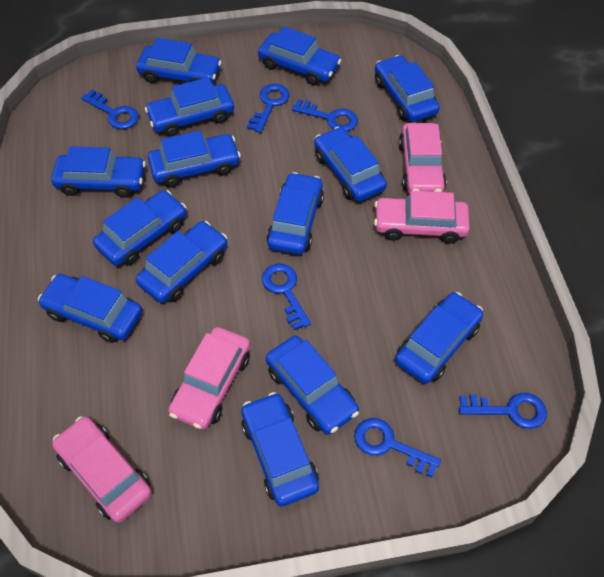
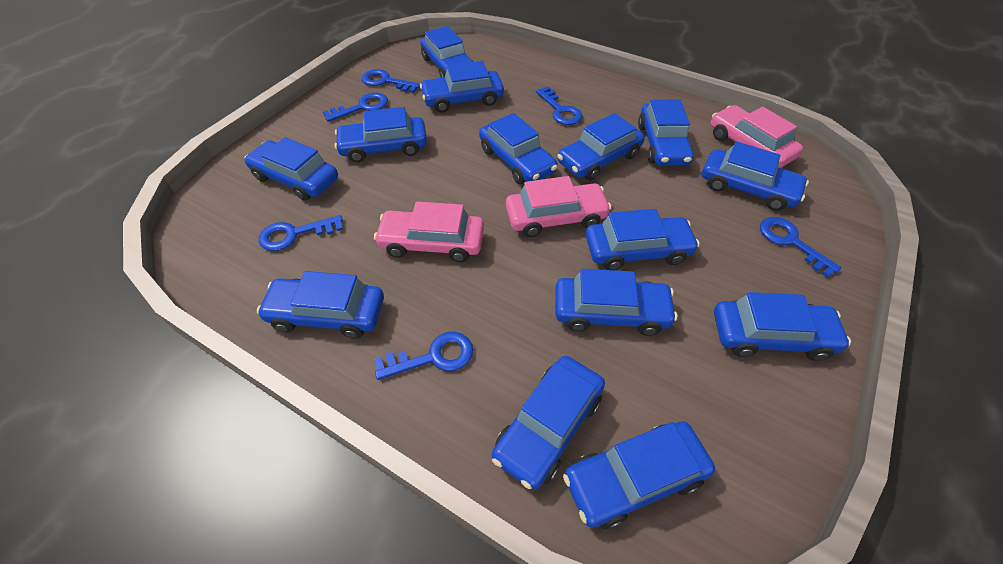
pink car: [52,416,152,523] [168,327,250,430] [374,191,470,244] [399,123,447,194] = 4 -> [374,202,484,262] [506,176,611,237] [711,105,803,168] = 3

